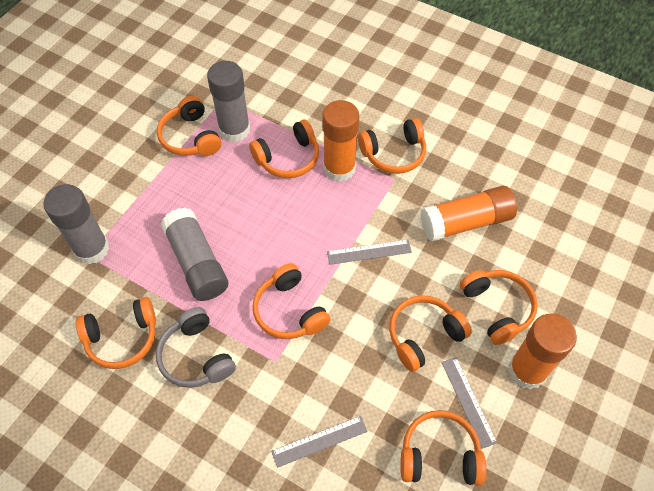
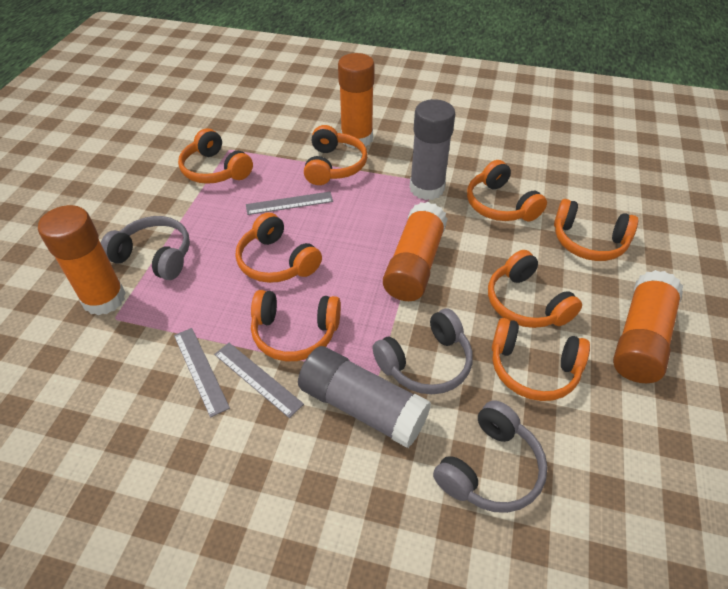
grey glue stick: [43,184,109,264] [161,208,228,301] [207,61,250,142] = 3 -> [298,346,431,448] [410,99,455,200] = 2
grey headphones: [156,307,236,388] = 1 -> [101,216,190,280] [372,309,473,394] [433,400,548,513] = 3
orange glue stick: [322,100,359,182] [420,186,517,242] [508,314,577,390] = 3 -> [38,205,126,315] [338,53,375,148] [383,202,448,301] [613,270,683,383] = 4

